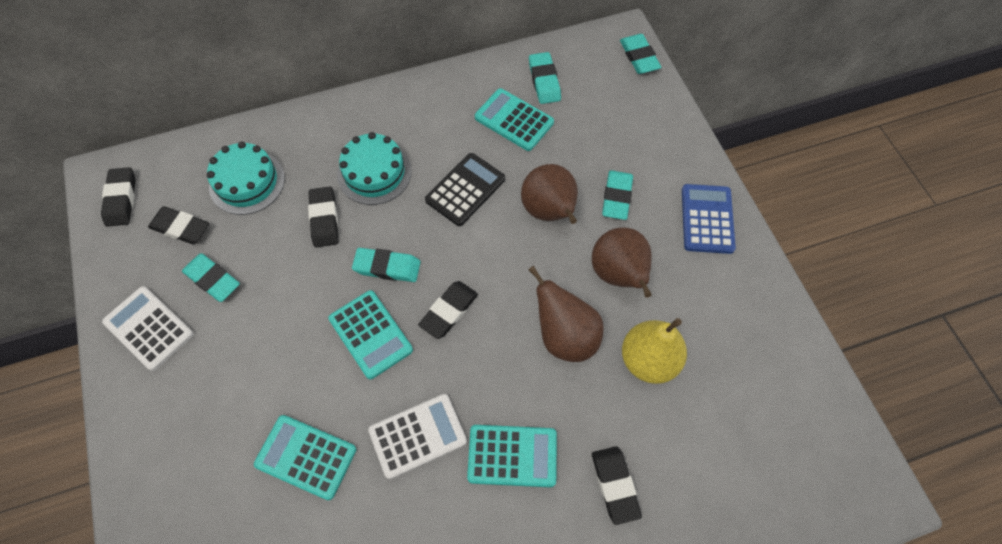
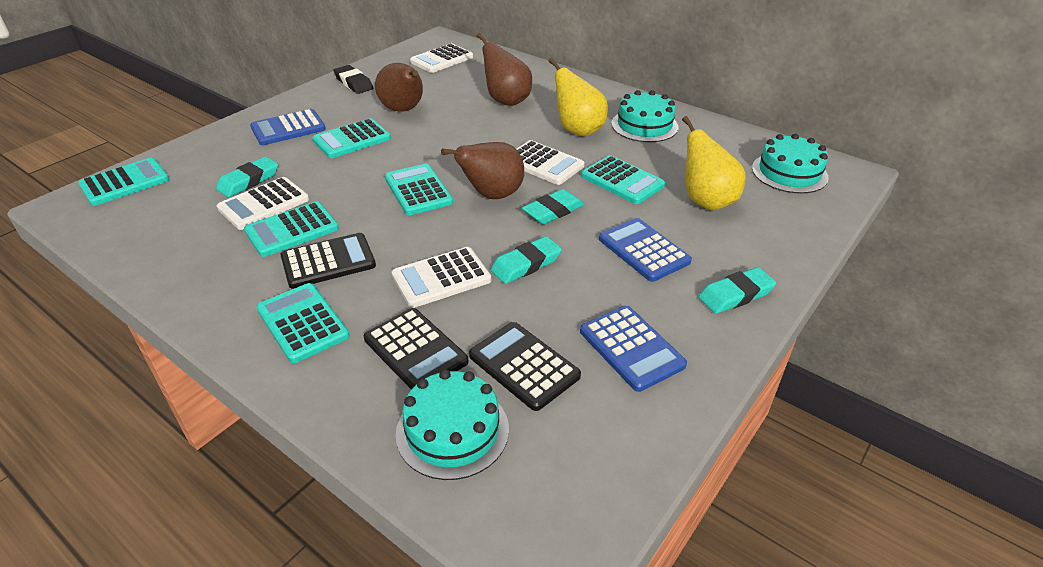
black calculator: [425,153,505,226] = 1 -> [280,233,376,289] [364,308,469,390] [469,322,581,411] = 3
black eraser: [101,167,136,227] [148,206,209,244] [308,186,338,248] [418,281,478,339] [592,446,642,525] = 5 -> [333,65,373,94] = 1
blue calculator: [682,184,736,254] = 1 -> [250,109,326,145] [580,306,687,392] [599,218,692,282] = 3
turquoise cake: [207,141,285,215] [337,132,412,205] = 2 -> [396,369,509,480] [612,90,678,142] [752,134,829,193] = 3
turquoise calculator: [254,415,356,500] [328,290,413,379] [467,425,557,488] [475,88,554,151] = 4 -> [78,158,169,206] [244,201,339,257] [256,283,350,363] [312,118,391,158] [385,164,453,215] [581,155,665,204] = 6
turquoise eraser: [182,253,240,302] [352,248,421,282] [529,52,561,104] [602,170,633,220] [620,34,662,74] = 5 -> [216,157,278,197] [490,236,562,284] [522,189,584,224] [698,267,776,314] = 4
white calculator: [102,286,193,371] [368,394,467,479] = 2 -> [217,177,309,230] [392,247,491,308] [410,44,473,73] [516,140,584,185] = 4
yellow pear: [622,318,687,384] = 1 -> [548,58,608,136] [682,116,746,211] = 2

